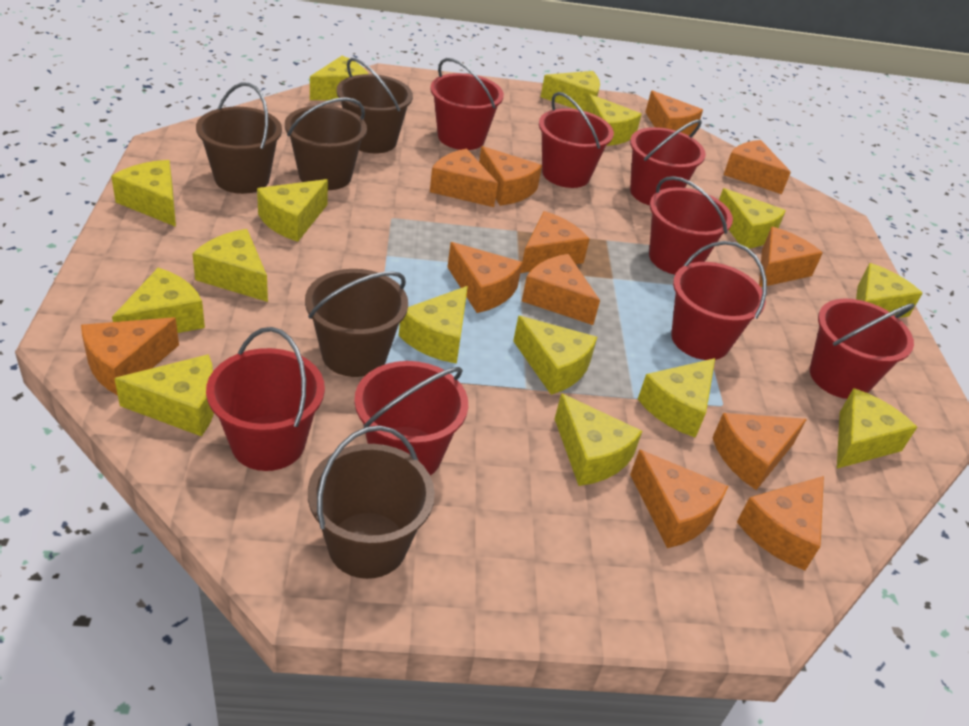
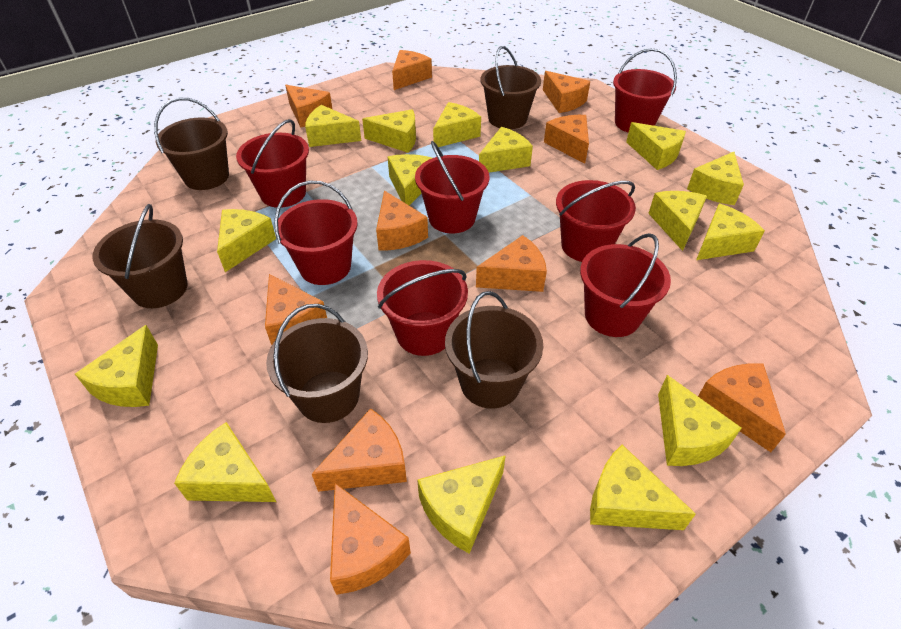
orange cheese: [81,317,179,395] [430,148,498,207] [448,242,522,313] [479,146,542,206] [521,211,590,273] [522,254,600,325] [630,449,729,548] [645,90,703,136] [712,413,807,490] [723,140,791,194] [737,476,824,570] [759,227,823,287] = 12 -> [265,274,327,345] [285,85,332,128] [312,408,407,492] [330,483,411,595] [376,190,428,251] [392,50,432,90] [476,235,547,292] [543,71,590,113] [544,115,589,164] [698,363,786,452] = 10
red bucket: [206,327,325,471] [354,361,468,475] [430,58,504,150] [539,92,614,188] [630,119,706,206] [649,176,733,275] [671,241,767,360] [810,299,915,399] = 8 -> [236,119,309,208] [274,181,358,285] [377,260,468,356] [415,141,489,233] [556,180,636,262] [580,233,671,337] [613,48,677,133] = 7

